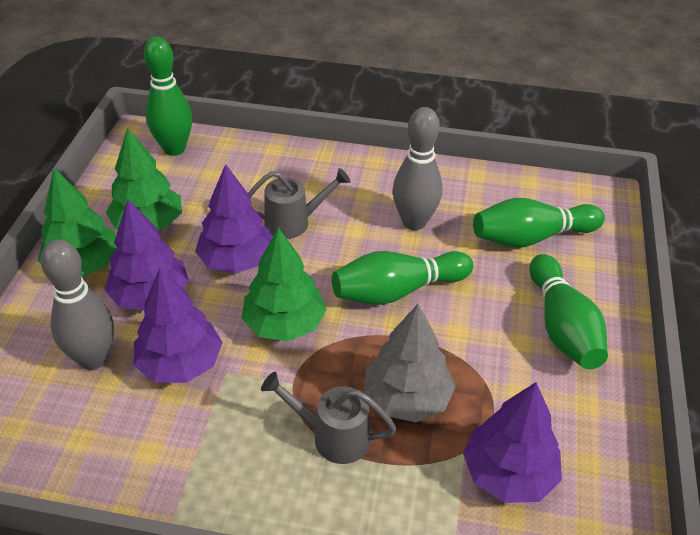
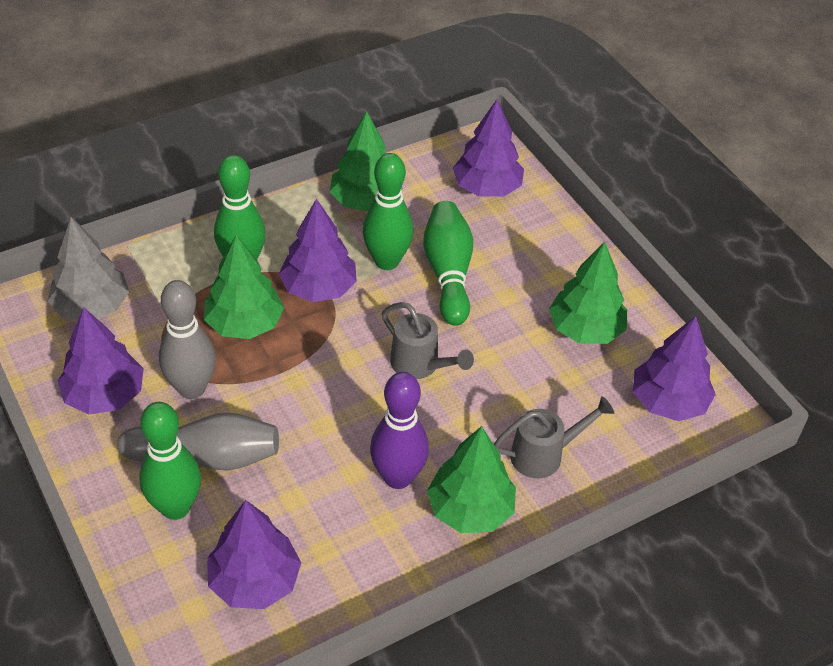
green tree: [38,168,117,276] [106,128,182,230] [241,227,327,341] = 3 -> [204,235,284,339] [330,111,403,211] [427,426,516,533] [549,242,627,344] = 4
purple bowling pin: none = 0 -> [370,372,429,489] = 1
purple tree: [105,199,189,311] [134,268,223,383] [195,164,272,274] [463,382,562,503] = 4 -> [58,307,144,415] [207,500,301,609] [279,199,357,302] [453,99,524,197] [632,316,716,421] = 5

